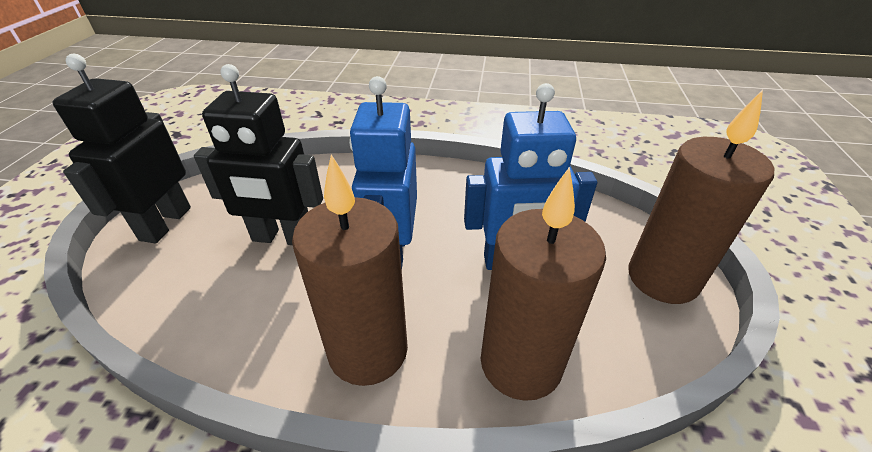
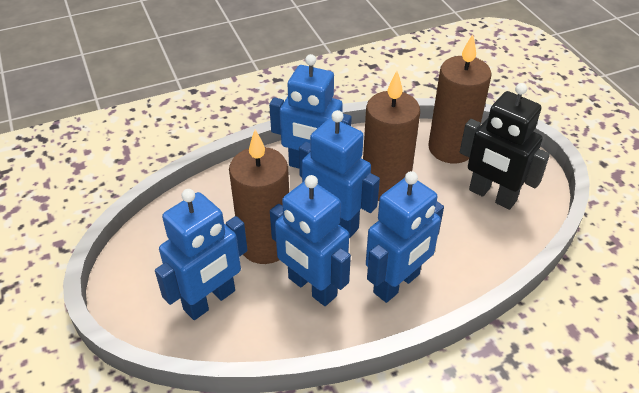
black robot: [53,54,191,243] [194,64,323,245] = 2 -> [460,83,550,210] = 1
blue robot: [349,76,417,269] [464,83,597,270] = 2 -> [155,189,247,320] [269,54,352,168] [270,175,351,306] [299,110,380,238] [366,171,444,303] = 5

